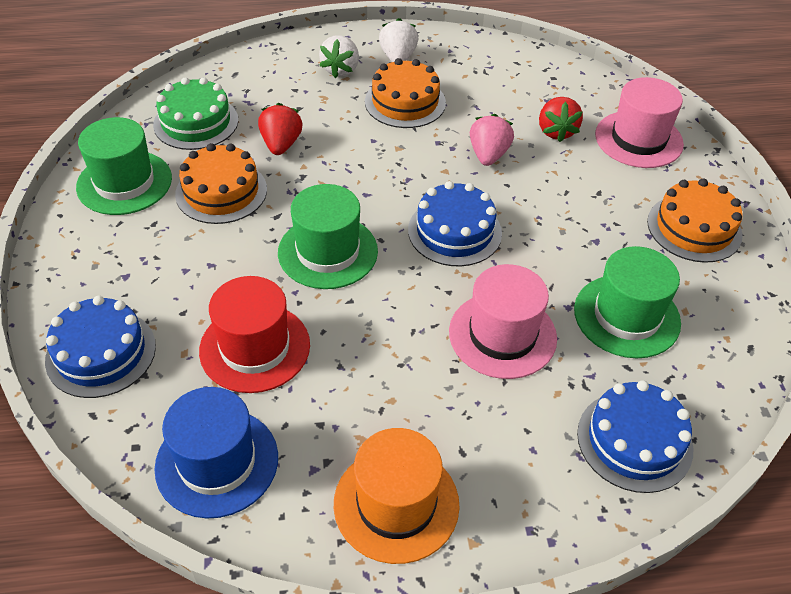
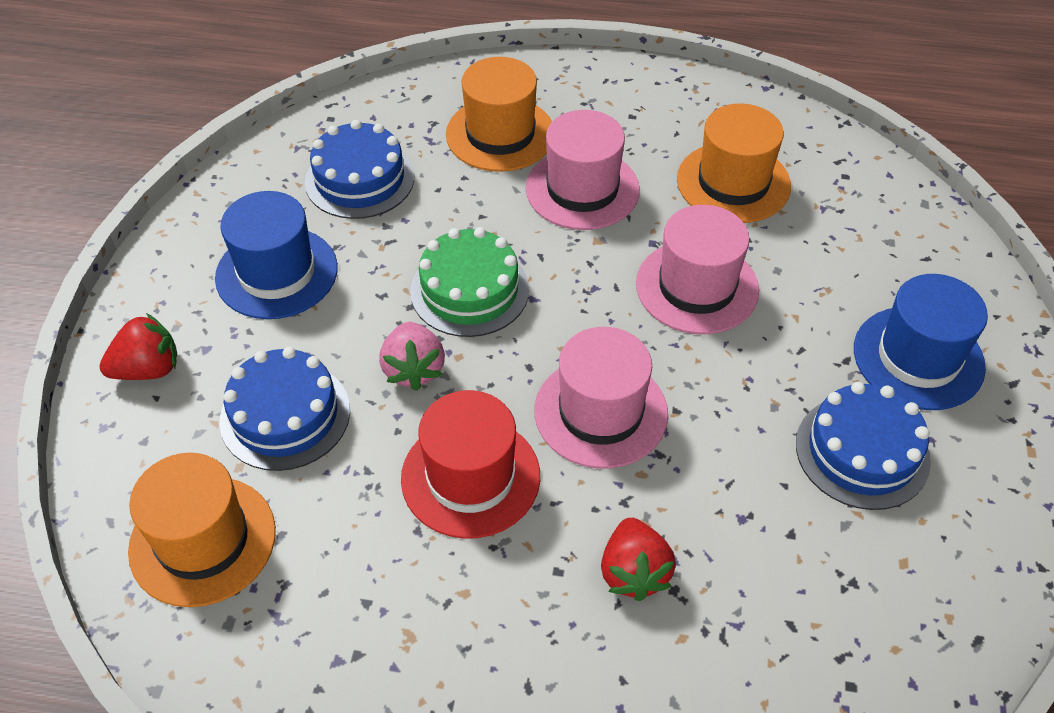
blue hat: [154,387,278,518] = 1 -> [215,191,338,319] [854,274,988,410] = 2
green hat: [76,117,172,215] [278,184,378,289] [574,246,681,358] = 3 -> none = 0
orange cake: [175,143,267,224] [365,58,446,128] [647,178,743,263] = 3 -> none = 0
orange hat: [334,428,460,564] = 1 -> [128,453,276,607] [446,57,552,172] [677,103,791,223] = 3
pink hat: [449,264,557,379] [595,77,684,168] = 2 -> [526,110,640,230] [535,327,668,468] [636,205,759,334] = 3
white strawberry: [319,35,359,78] [379,18,418,62] = 2 -> none = 0

